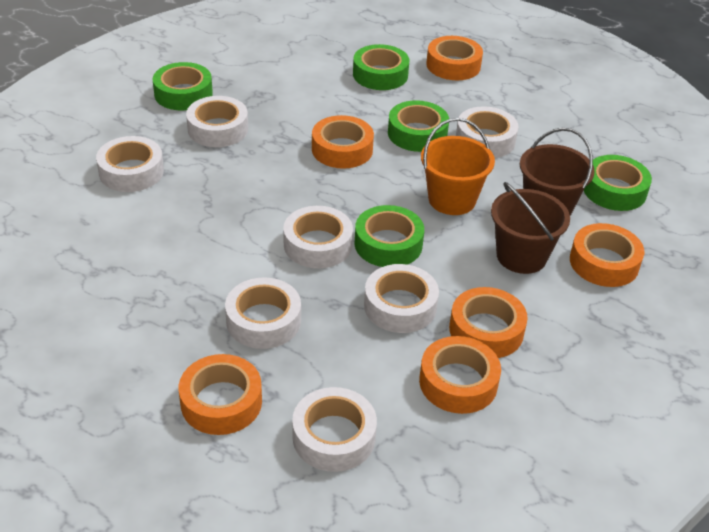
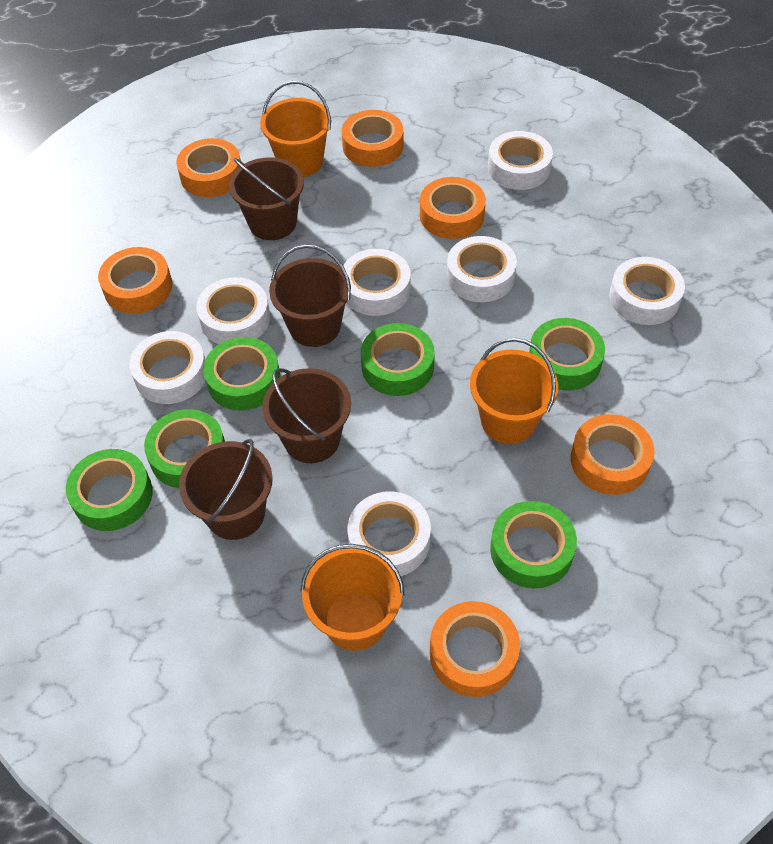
brown bucket: [491,182,570,274] [520,128,595,216] = 2 -> [179,439,273,540] [229,157,304,240] [262,368,351,463] [269,244,351,347] = 4
green tape: [153,62,213,110] [353,44,409,90] [354,205,424,267] [388,100,449,152] [584,155,652,211] = 5 -> [66,449,153,531] [144,409,225,488] [203,337,280,411] [361,323,435,396] [490,501,577,588] [529,318,605,391] = 6
orange bucket: [421,118,495,215] = 1 -> [260,81,331,177] [300,544,404,651] [470,338,558,444] = 3

